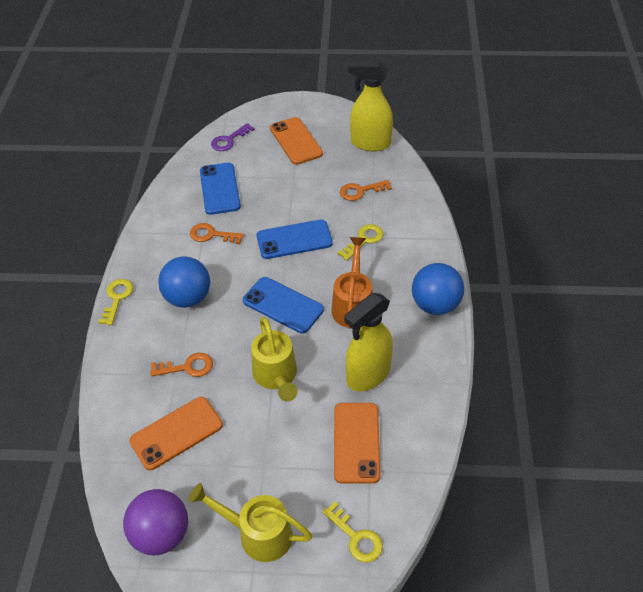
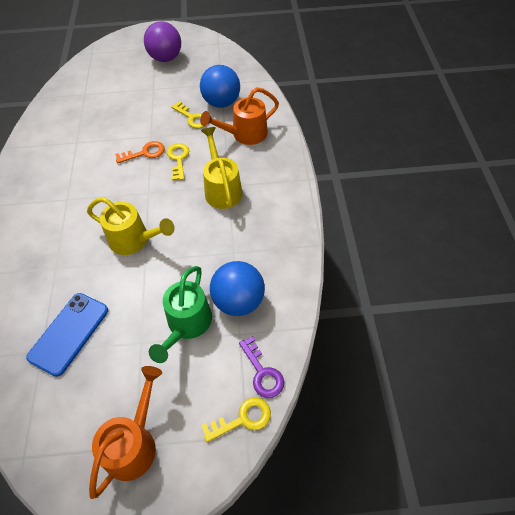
blue phone: [200,163,241,215] [243,277,324,334] [257,220,333,259] = 3 -> [26,293,108,377] = 1
green watering can: none = 0 -> [149,266,212,363] = 1
orange key: [150,353,213,377] [190,223,244,244] [340,180,392,201] = 3 -> [115,141,165,163] = 1
orange phone: [129,397,223,470] [270,117,323,165] [334,403,380,484] = 3 -> none = 0
orange watering can: [332,237,373,329] = 1 -> [89,366,162,499] [200,87,279,145] = 2
yellow spray bottle: [344,293,393,391] [348,61,393,151] = 2 -> none = 0

